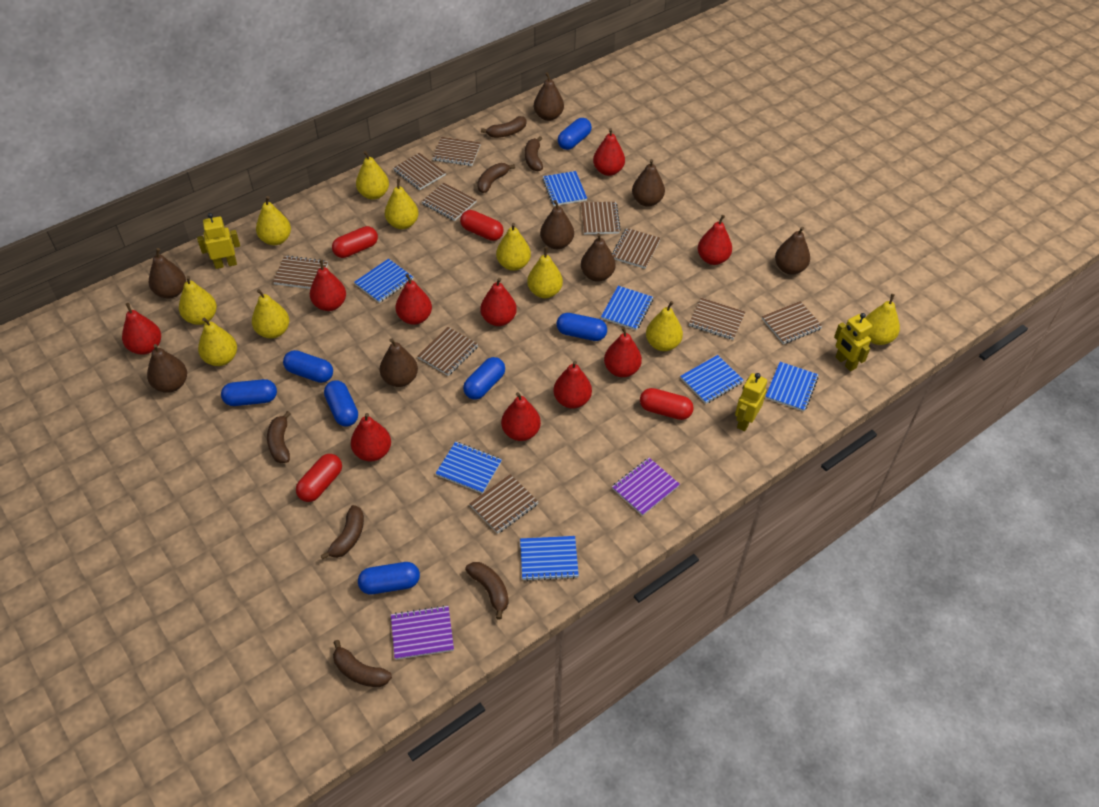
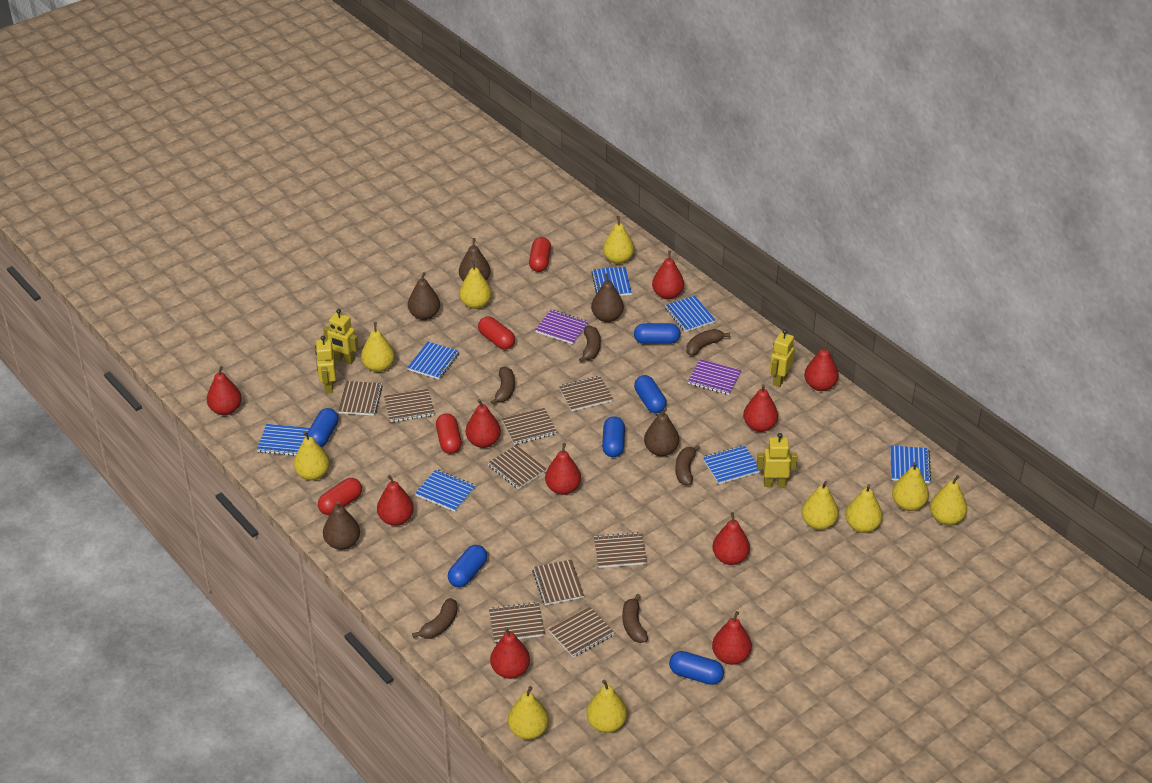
blue capsule: [221,379,277,406] [283,350,333,383] [324,381,358,426] [358,562,420,594] [463,357,505,400] [556,313,607,341] [558,118,592,150] = 7 -> [307,408,339,447] [448,545,487,587] [602,416,625,457] [634,323,681,344] [634,375,667,413] [669,651,724,685] = 6
brown banana: [267,411,291,463] [321,505,364,560] [333,640,392,687] [465,562,509,620] [477,163,515,193] [481,116,526,138] [525,136,543,171] = 7 -> [412,598,458,639] [491,367,515,405] [579,326,601,362] [623,594,648,643] [675,445,700,486] [686,329,730,356] = 6
brown notebook: [273,255,328,289] [393,153,446,190] [417,327,478,376] [421,183,477,221] [432,137,481,166] [469,474,539,534] [581,202,621,234] [612,228,660,269] [689,298,745,340] [762,301,823,344] = 10 -> [338,381,383,416] [384,389,434,422] [488,445,546,489] [489,602,545,642] [502,408,557,445] [532,559,584,605] [549,607,614,657] [559,376,613,411] [594,532,647,568] = 9
brown pear: [147,344,187,393] [149,248,186,299] [380,338,418,387] [534,72,564,121] [540,200,574,249] [581,233,616,282] [632,159,665,207] [775,227,810,275] = 8 -> [323,501,360,550] [408,272,440,320] [459,238,491,281] [591,273,624,322] [644,408,679,456] = 5
yellow robot: [197,213,240,269] [735,373,767,431] [834,313,872,371] = 3 -> [315,336,336,393] [323,309,359,364] [757,433,797,487] [770,329,795,387] = 4

